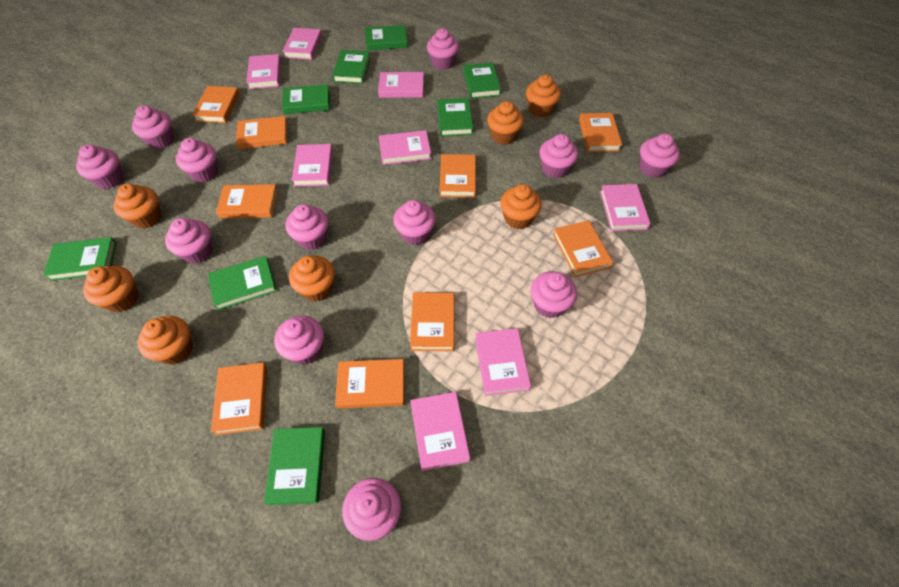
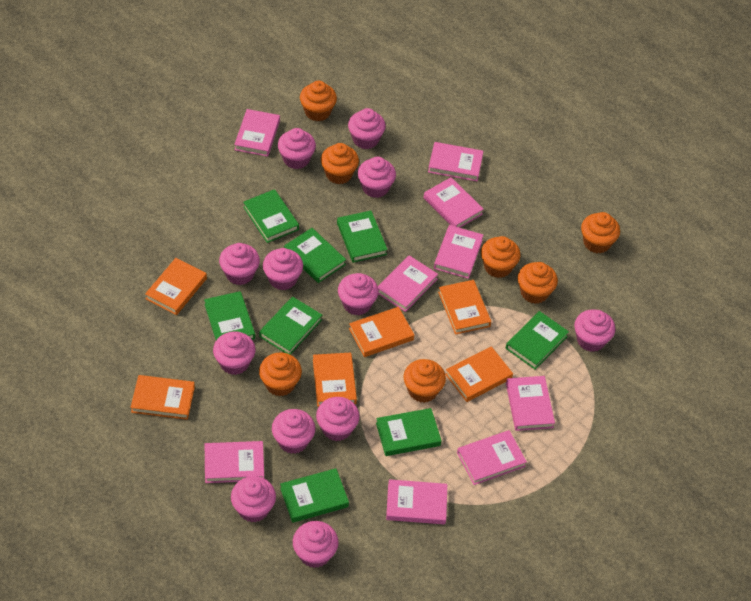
orange book: [192,86,240,123] [211,362,267,435] [216,184,278,218] [236,116,287,149] [335,359,404,409] [410,293,455,351] [439,154,476,197] [553,220,613,277] [579,113,622,152] = 9 -> [130,375,195,420] [145,258,207,315] [313,353,357,407] [349,307,414,357] [438,280,491,335] [445,346,513,402] = 6
pink book: [246,54,281,89] [282,28,322,60] [292,144,333,187] [378,72,424,98] [379,130,431,165] [410,392,470,471] [475,328,531,396] [600,184,651,231] = 8 -> [205,441,264,483] [234,109,280,157] [378,255,438,312] [386,479,447,524] [424,177,484,228] [428,142,483,181] [434,225,483,279] [457,430,527,485] [506,376,555,431] = 9

